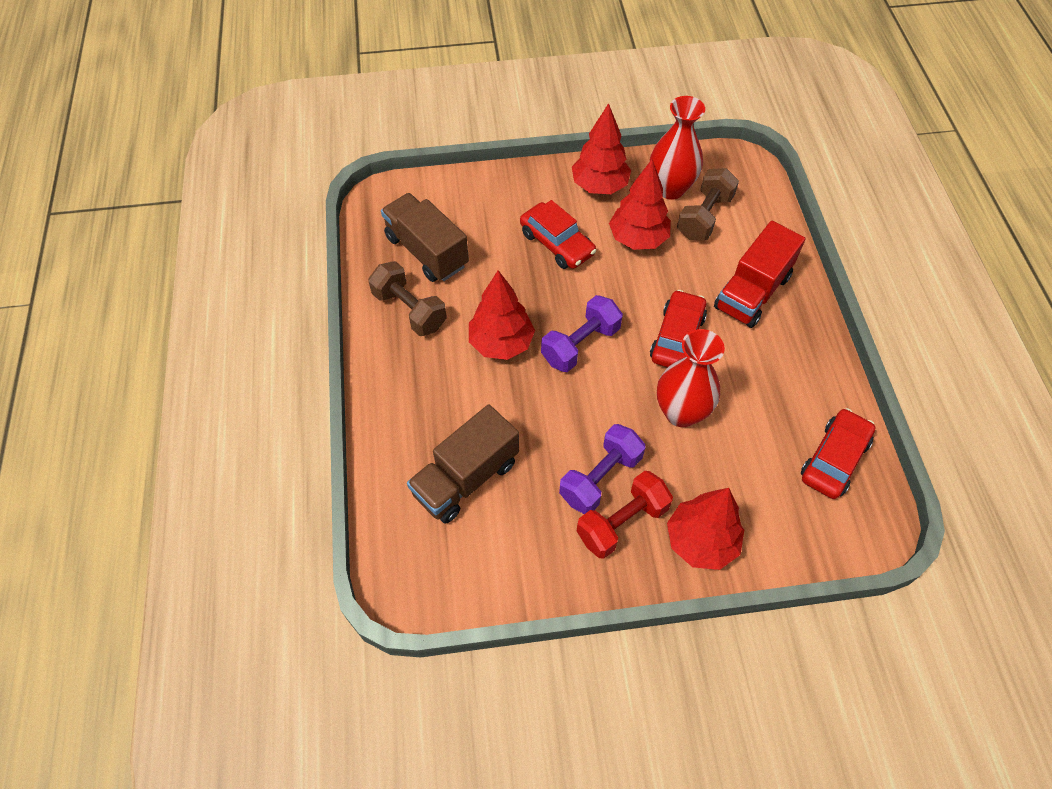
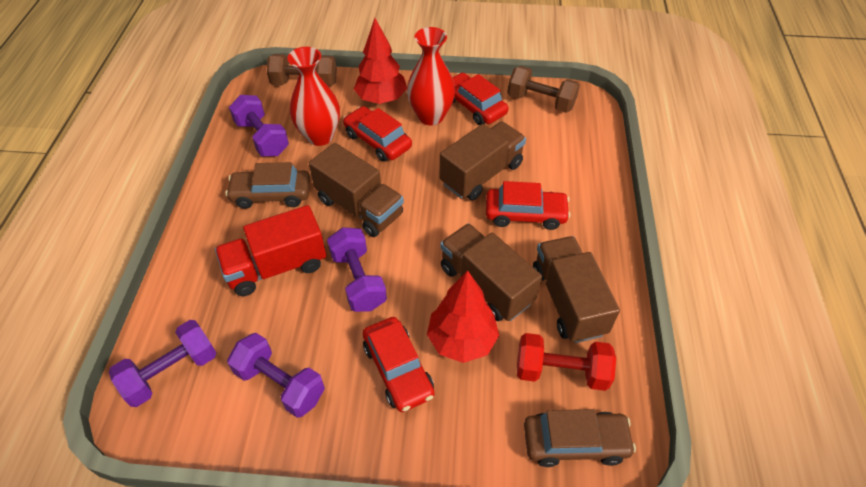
brown car: none = 0 -> [225,162,310,209] [524,409,636,467] = 2
brown truck: [381,193,469,282] [407,404,519,523] = 2 -> [309,143,404,237] [440,122,526,200] [440,223,542,321] [533,236,620,343] = 4
purple dumbbell: [541,295,623,372] [559,424,645,514] = 2 -> [109,320,216,407] [227,333,325,418] [229,95,289,156] [327,227,387,312] = 4
red car: [520,200,596,269] [650,290,707,367] [801,408,876,499] = 3 -> [343,106,412,162] [363,317,434,412] [452,73,508,125] [486,181,571,230] = 4
red tree: [469,270,535,360] [572,103,631,194] [609,159,671,250] [667,488,744,570] = 4 -> [354,18,407,104] [427,270,499,363] = 2

